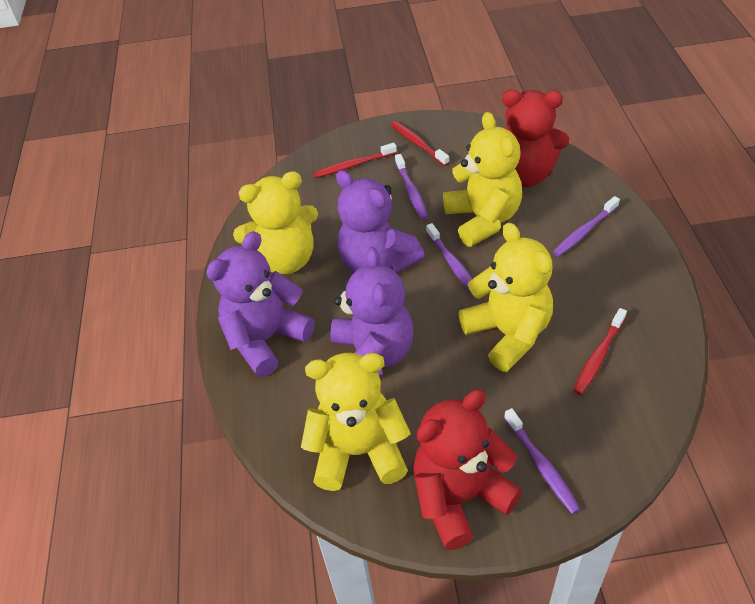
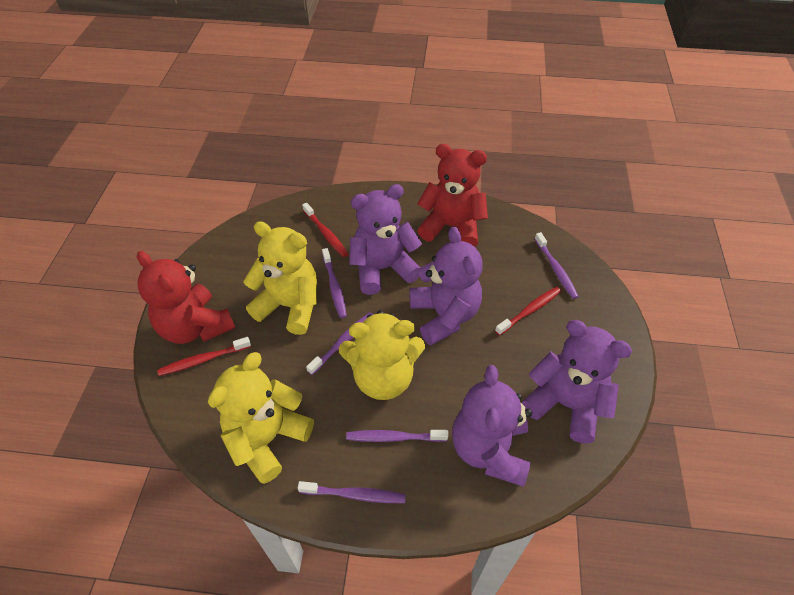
purple teddy bear: [206,231,315,377] [330,247,413,377] [336,170,425,273] = 3 -> [349,184,422,295] [410,227,483,345] [452,365,532,487] [522,320,632,443] = 4
purple toothbrush: [395,154,428,219] [426,223,474,296] [504,408,580,514] [553,196,620,257] = 4 -> [298,481,406,503] [306,312,373,375] [322,248,347,318] [346,430,448,442] [535,232,579,299] = 5
yellow teddy bear: [233,171,318,274] [301,353,411,491] [443,112,522,247] [458,223,553,372] = 4 -> [208,352,314,484] [243,221,317,335] [339,310,425,400] = 3

